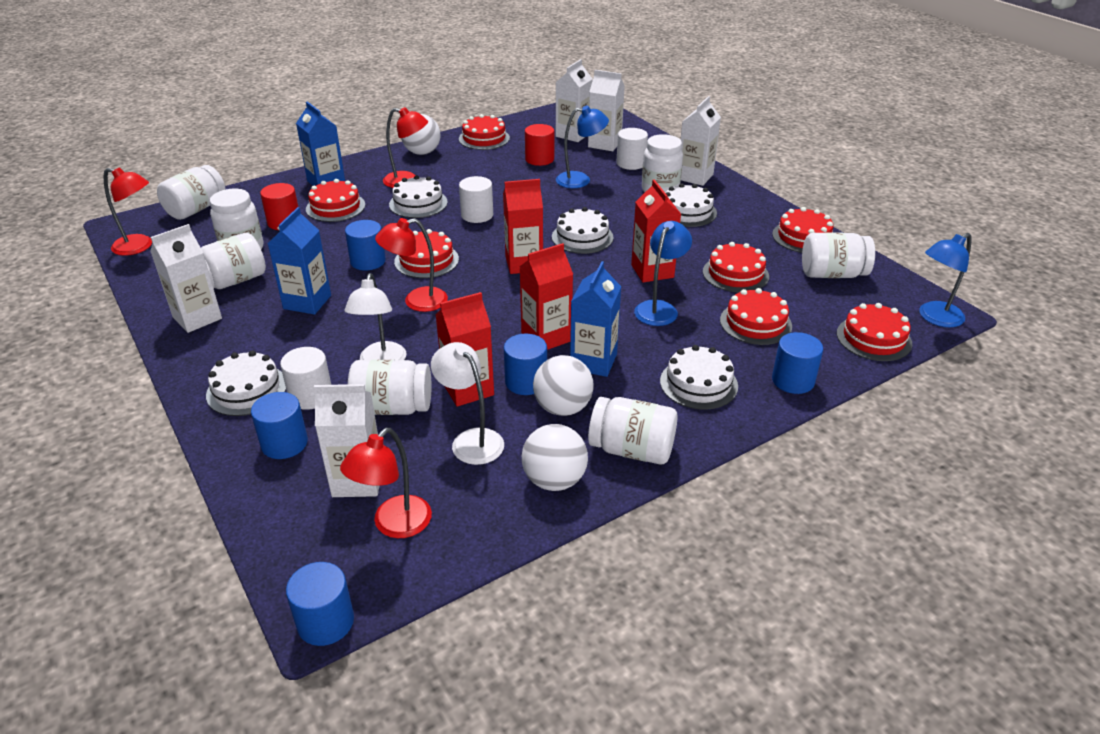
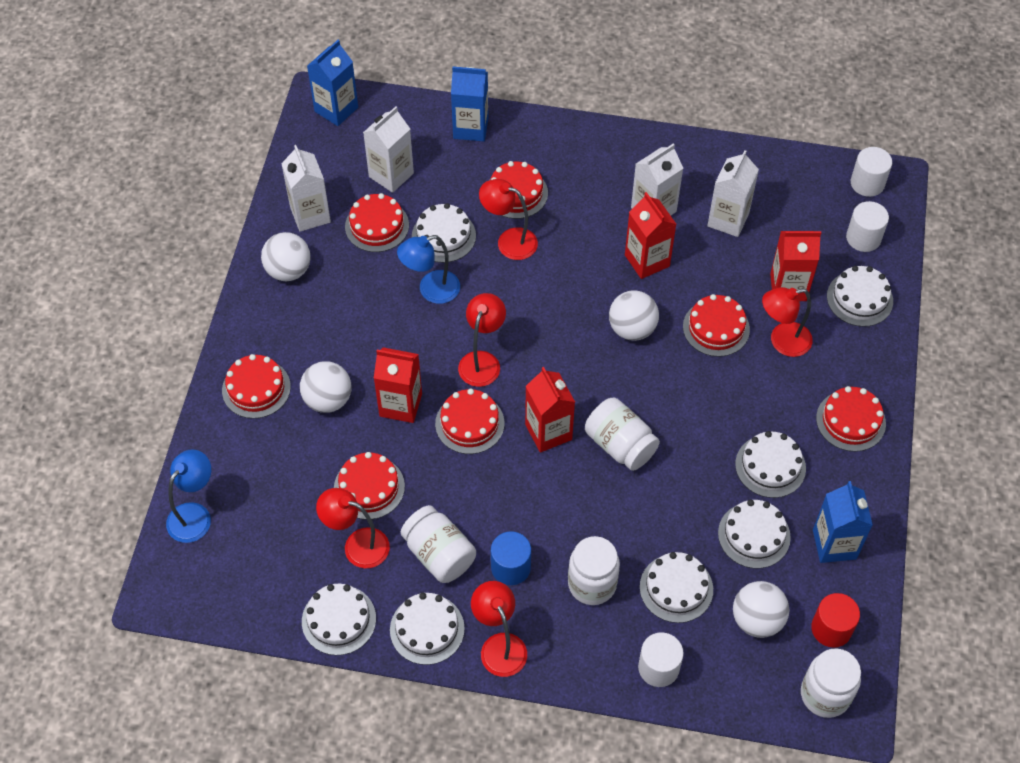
blue cylinder: [251,392,308,459] [286,562,354,646] [345,220,386,271] [504,334,547,395] [772,332,823,394] = 5 -> [491,531,531,585] = 1
blue lamp: [556,106,609,188] [634,221,692,326] [919,233,972,327] = 3 -> [166,449,211,543] [397,235,460,304] = 2
red cylinder: [260,183,298,230] [525,124,554,166] = 2 -> [811,593,860,648] = 1
red lamp: [103,167,152,256] [340,428,432,538] [375,218,448,312] [383,107,428,188] = 4 -> [316,488,390,568] [458,293,506,387] [471,581,527,677] [479,179,538,260] [762,287,813,357] = 5
white ball: [401,114,441,155] [522,424,588,491] [533,355,594,416] = 3 -> [261,232,311,281] [300,361,352,413] [609,290,659,341] [733,581,790,638] = 4
white cake: [206,350,286,416] [389,175,448,218] [552,207,614,254] [660,345,738,410] [665,183,717,227] = 5 -> [302,584,376,655] [390,593,465,665] [412,203,476,263] [640,552,713,623] [718,500,791,568] [735,431,806,498] [827,266,893,327] = 7
white carton: [150,224,222,333] [314,384,379,497] [556,59,592,142] [588,70,625,151] [681,96,721,186] = 5 -> [281,145,331,232] [363,106,414,193] [631,143,683,216] [707,150,759,237] = 4
white jar: [157,165,226,220] [201,233,266,289] [210,189,263,249] [348,360,431,415] [588,397,677,464] [642,134,683,192] [802,232,875,278] = 7 -> [401,505,476,583] [568,536,620,605] [585,398,660,471] [801,648,861,718] = 4
white lamp: [345,273,406,360] [431,342,504,465] = 2 -> none = 0

